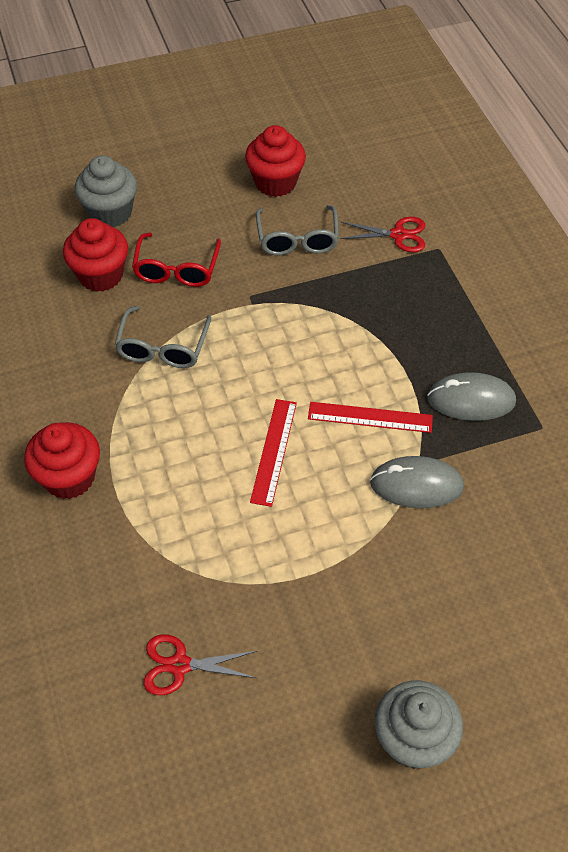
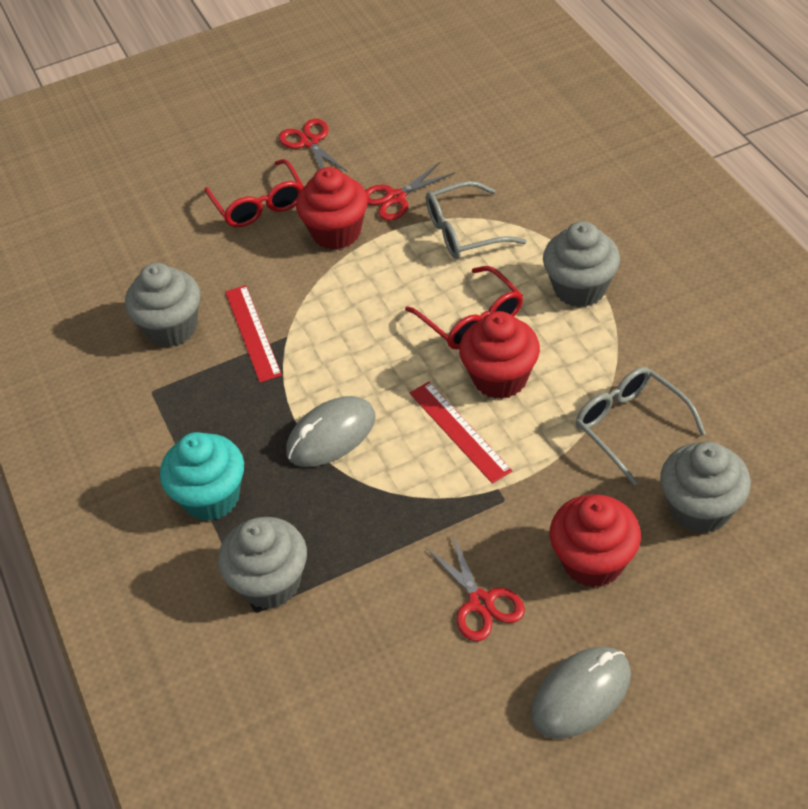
grey cupcake: [75,156,137,227] [375,680,463,769] = 2 -> [125,263,200,347] [218,517,307,609] [543,221,620,308] [660,441,751,534] = 4
red glasses: [132,232,221,287] = 1 -> [204,159,304,227] [405,266,523,349] = 2
red scissors: [144,634,257,695] [340,217,425,252] = 2 -> [279,119,348,172] [365,162,455,221] [426,534,525,641] = 3
turquoise cupcake: none = 0 -> [160,432,244,521] = 1

